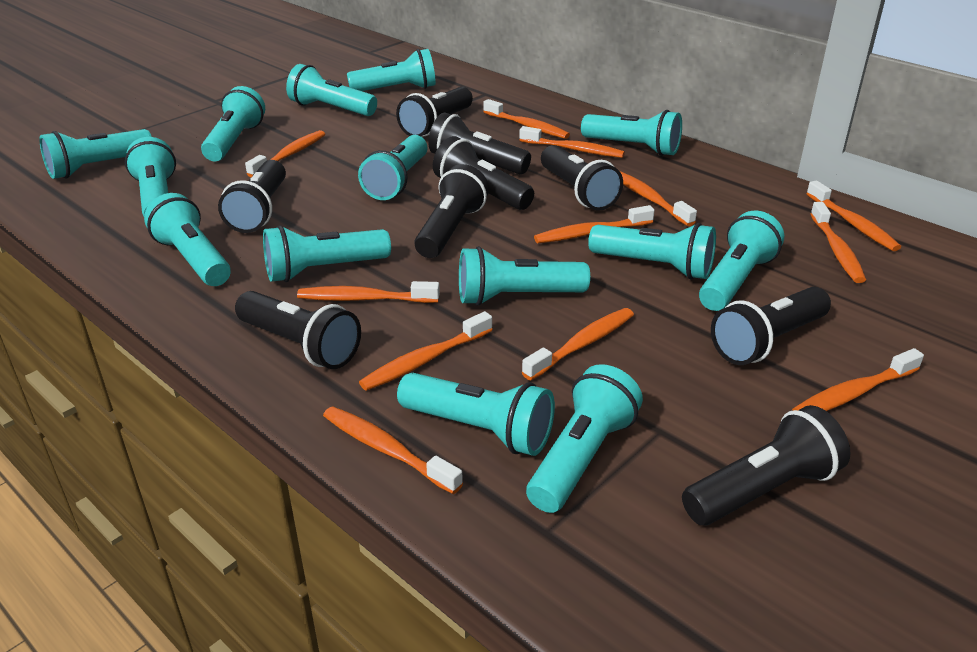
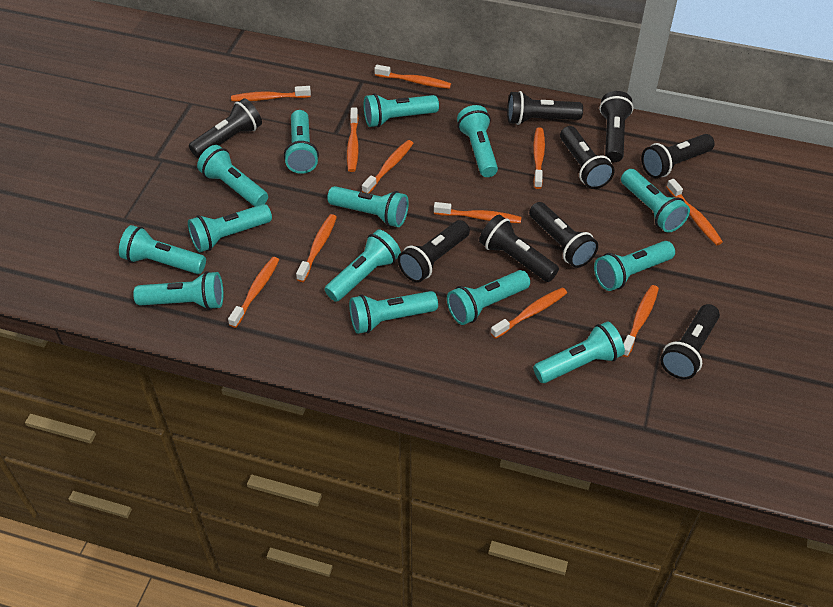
orange toothbrush: [245,130,325,177] [297,281,440,303] [323,407,463,494] [359,311,492,391] [483,99,570,139] [519,126,625,158] [522,308,634,380] [534,205,655,243] [620,171,697,226] [792,348,924,411] [806,181,901,251] [810,202,866,283] = 12 -> [228,257,279,328] [231,86,311,101] [296,214,337,282] [347,108,359,172] [362,140,414,194] [374,65,451,89] [434,202,521,223] [491,287,567,339] [533,127,545,189] [623,285,659,357] [666,179,723,245] = 11

